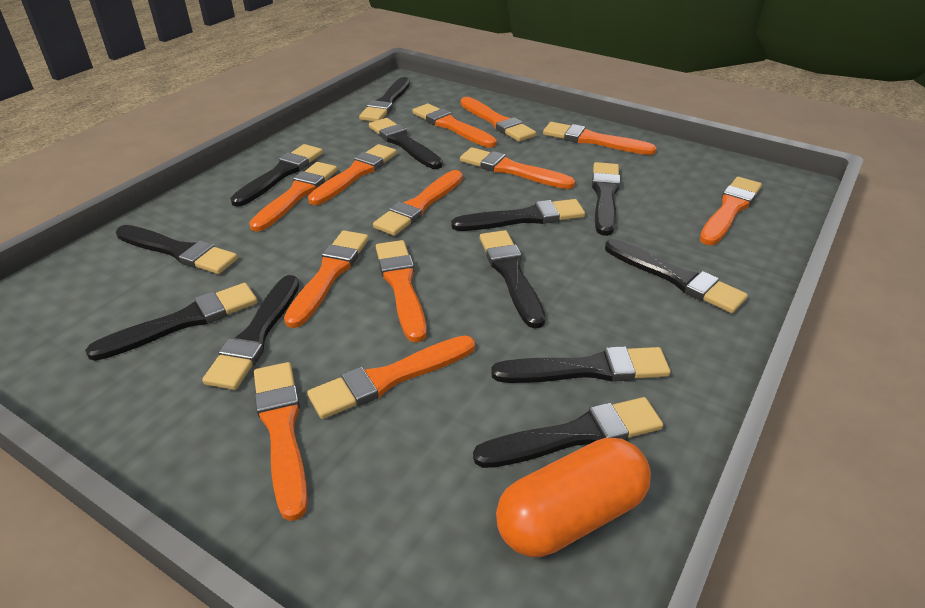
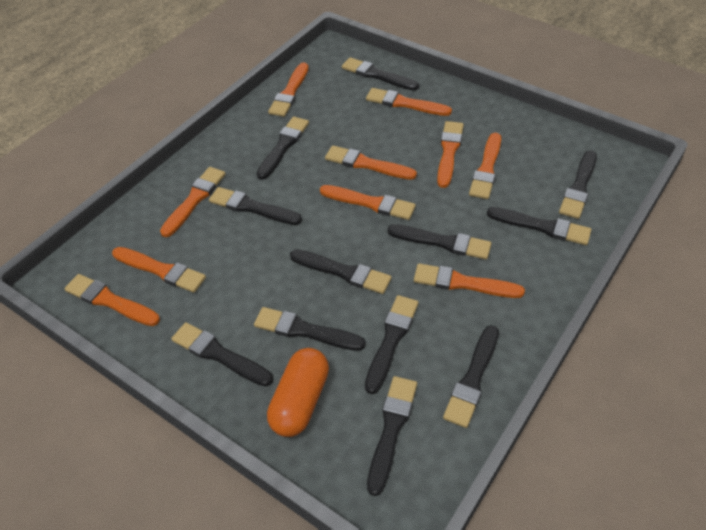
orange brush: [249,162,337,232] [254,362,308,521] [284,230,369,328] [307,335,475,419] [308,144,397,205] [373,170,463,236] [376,240,427,342] [412,104,497,148] [460,97,536,142] [460,147,575,189] [543,122,657,155] [700,177,762,245] = 12 -> [64,274,160,326] [112,247,206,293] [160,167,226,237] [268,62,309,117] [320,185,416,220] [325,145,417,180] [366,88,452,116] [414,263,525,298] [437,121,464,188] [469,133,501,199] = 10

